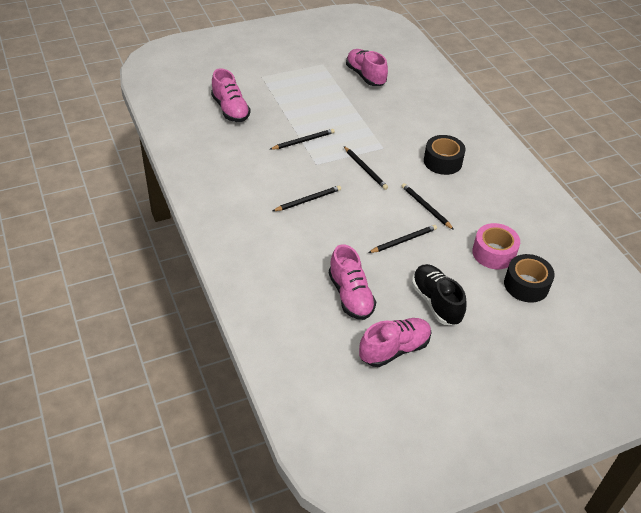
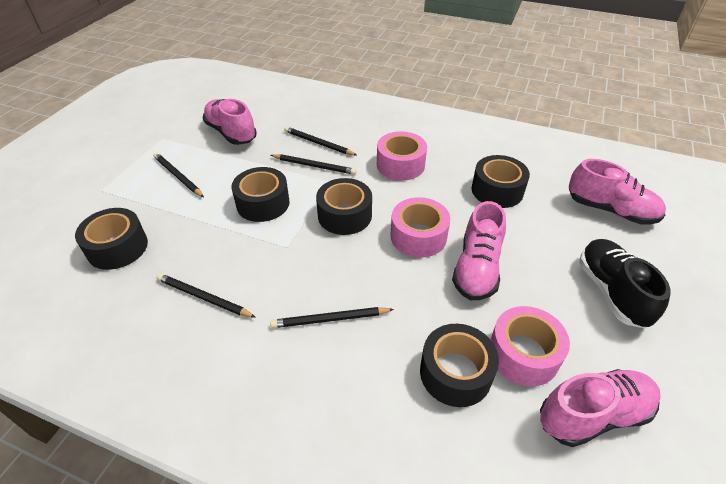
black tape: [424,135,466,175] [504,254,555,302] = 2 -> [75,208,148,270] [232,167,290,222] [316,178,372,235] [420,324,499,407] [472,155,530,208] = 5
pink tape: [472,223,520,269] = 1 -> [377,131,427,181] [391,197,450,258] [490,306,570,386] = 3

